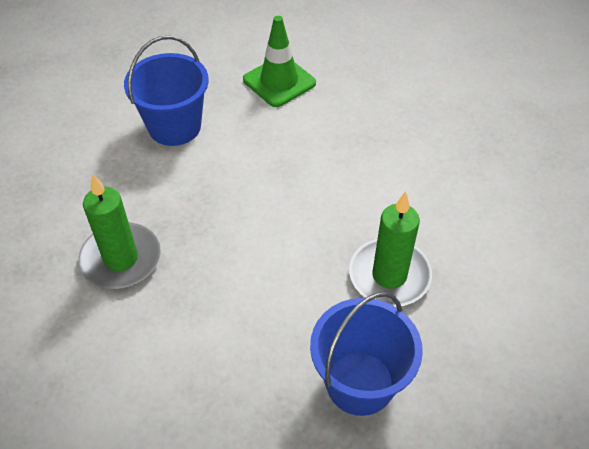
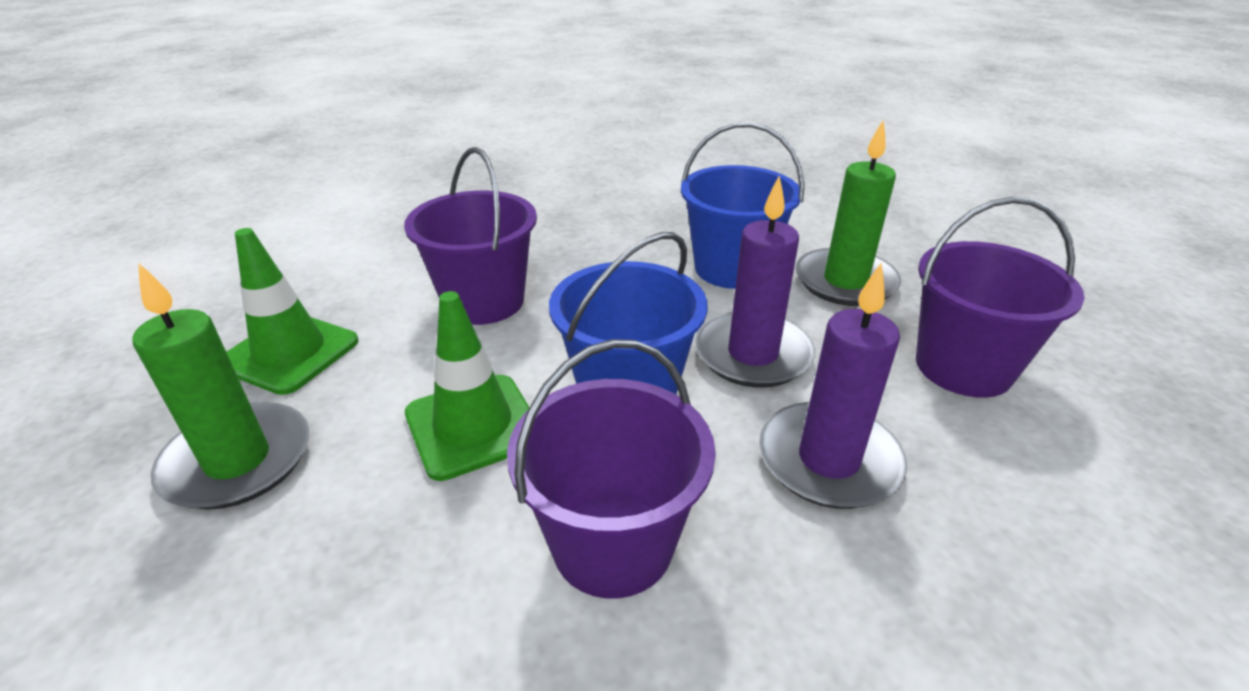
green traffic cone: [243,16,316,107] = 1 -> [227,228,359,395] [405,291,530,481] = 2
purple bucket: none = 0 -> [404,147,537,325] [507,339,716,599] [916,197,1085,398] = 3
purple candle: none = 0 -> [695,176,815,388] [759,262,907,509] = 2

